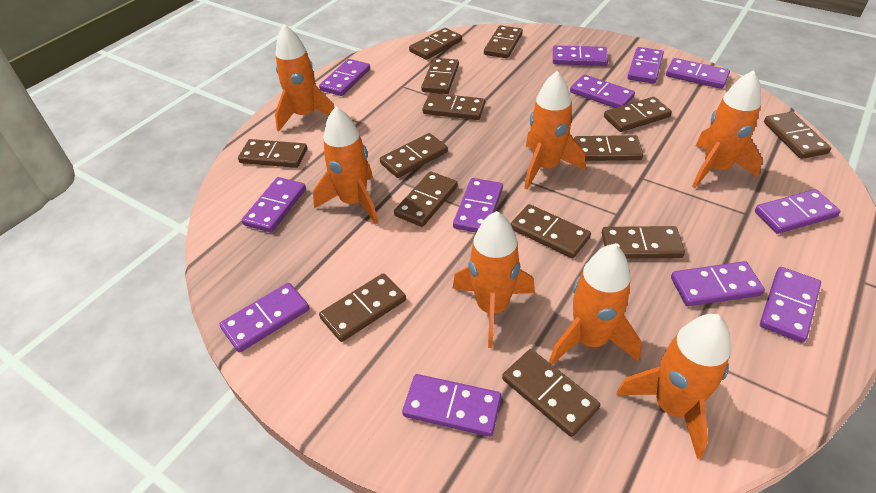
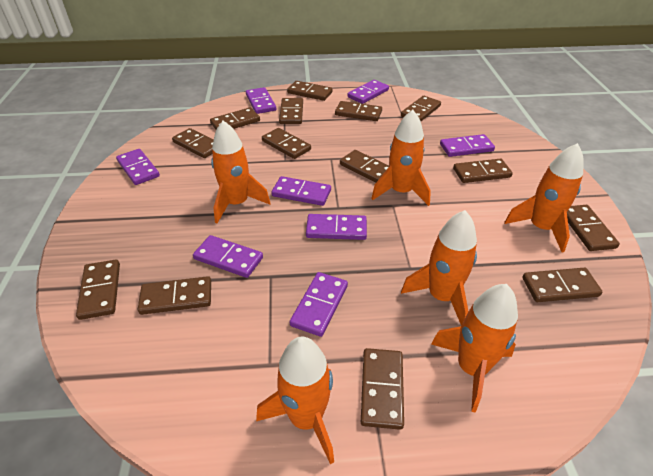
orange rocket: [275,24,335,132] [313,107,378,225] [452,211,535,348] [524,71,585,189] [549,244,642,364] [616,314,731,459] [692,70,762,188] = 7 -> [211,121,270,223] [256,337,334,465] [371,110,431,206] [401,210,477,326] [431,284,518,413] [504,143,584,252] = 6
purple domino: [219,283,309,353] [242,177,306,233] [319,59,370,96] [402,374,501,437] [453,178,503,233] [553,45,608,66] [570,75,635,108] [627,47,664,84] [666,58,730,89] [671,261,765,306] [755,189,840,234] [760,267,821,343] = 12 -> [116,149,160,185] [193,235,263,278] [246,87,276,114] [271,176,331,206] [290,272,348,337] [306,214,367,240] [348,80,389,104] [440,134,495,157] = 8

